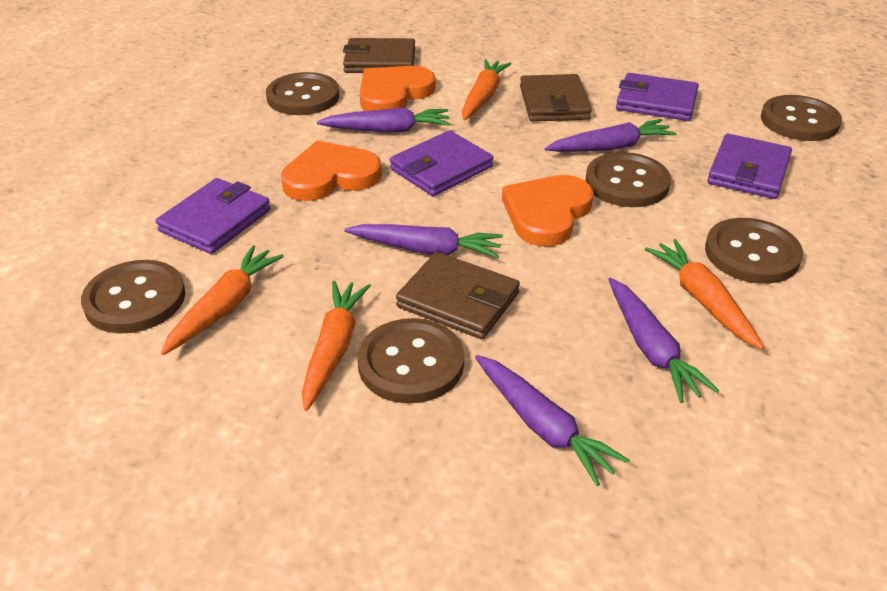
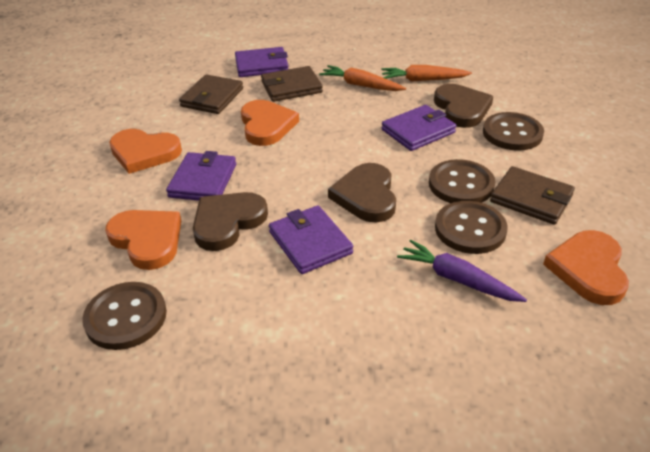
brown button: [81,260,185,333] [266,72,339,115] [357,318,464,403] [585,152,671,207] [705,218,803,284] [761,95,842,141] = 6 -> [82,282,167,350] [429,159,495,203] [435,201,508,254] [483,112,544,151] = 4
brown heart: none = 0 -> [193,192,268,251] [328,163,396,222] [434,84,493,128] = 3
orange carrot: [161,245,284,355] [302,281,371,411] [462,59,511,121] [645,239,764,350] = 4 -> [319,65,406,91] [381,65,472,82] = 2
orange heart: [281,141,382,201] [360,66,435,111] [502,175,594,247] = 3 -> [105,210,181,270] [109,129,182,174] [241,100,299,146] [543,230,629,305] = 4
purple carrot: [317,107,451,133] [344,224,503,258] [475,355,630,486] [545,119,676,152] [608,277,719,403] = 5 -> [397,240,527,302] = 1

